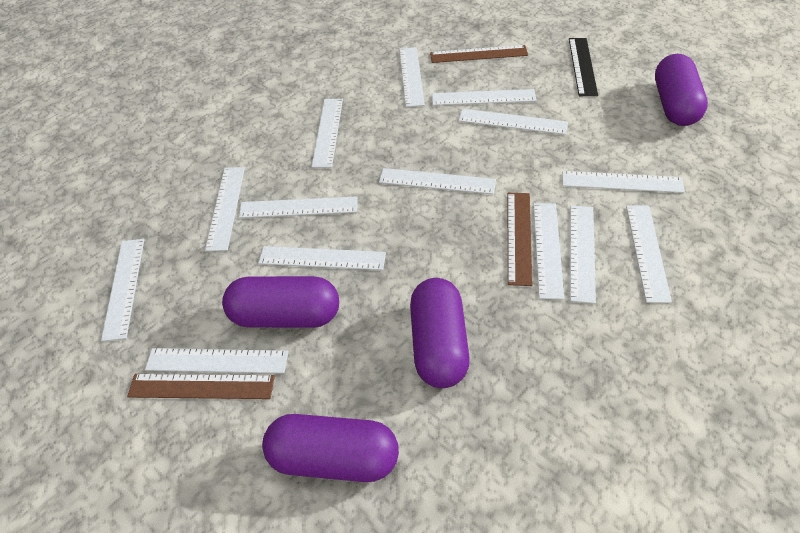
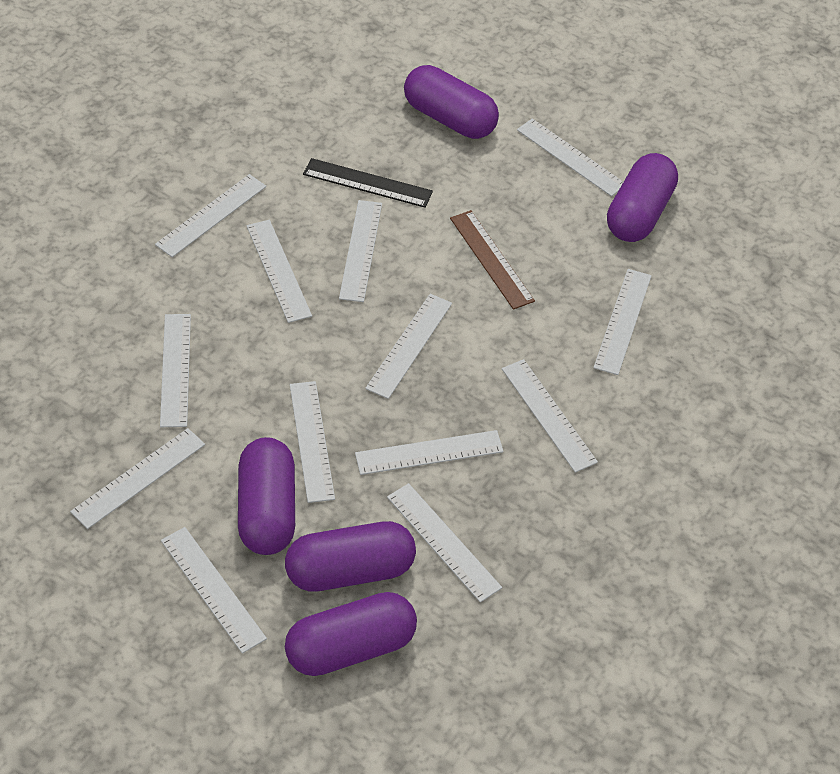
brown ruler: [127,374,275,399] [430,45,528,63] [508,193,532,286] = 3 -> [450,210,535,310] = 1
purple capsule: [222,276,339,328] [262,414,399,482] [410,278,470,388] [655,54,708,126] = 4 -> [238,437,295,555] [285,521,416,592] [285,592,417,676] [404,65,499,139] [607,153,678,242] = 5
white ruler: [101,239,144,341] [145,348,288,373] [205,167,245,251] [239,196,358,218] [258,246,386,270] [312,99,343,168] [379,168,496,194] [399,47,425,107] [432,89,537,106] [458,109,568,135] [533,203,564,300] [562,171,685,193] [570,205,596,304] [626,205,672,303] = 14 -> [70,428,205,529] [155,174,266,257] [160,314,191,427] [161,527,267,654] [246,220,312,323] [290,381,335,503] [339,200,382,302] [355,430,504,475] [365,294,452,399] [387,483,502,603] [502,359,598,473] [517,118,623,196] [593,269,652,375] = 13

